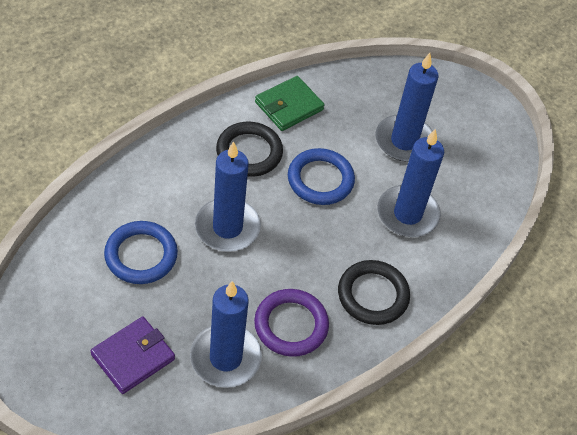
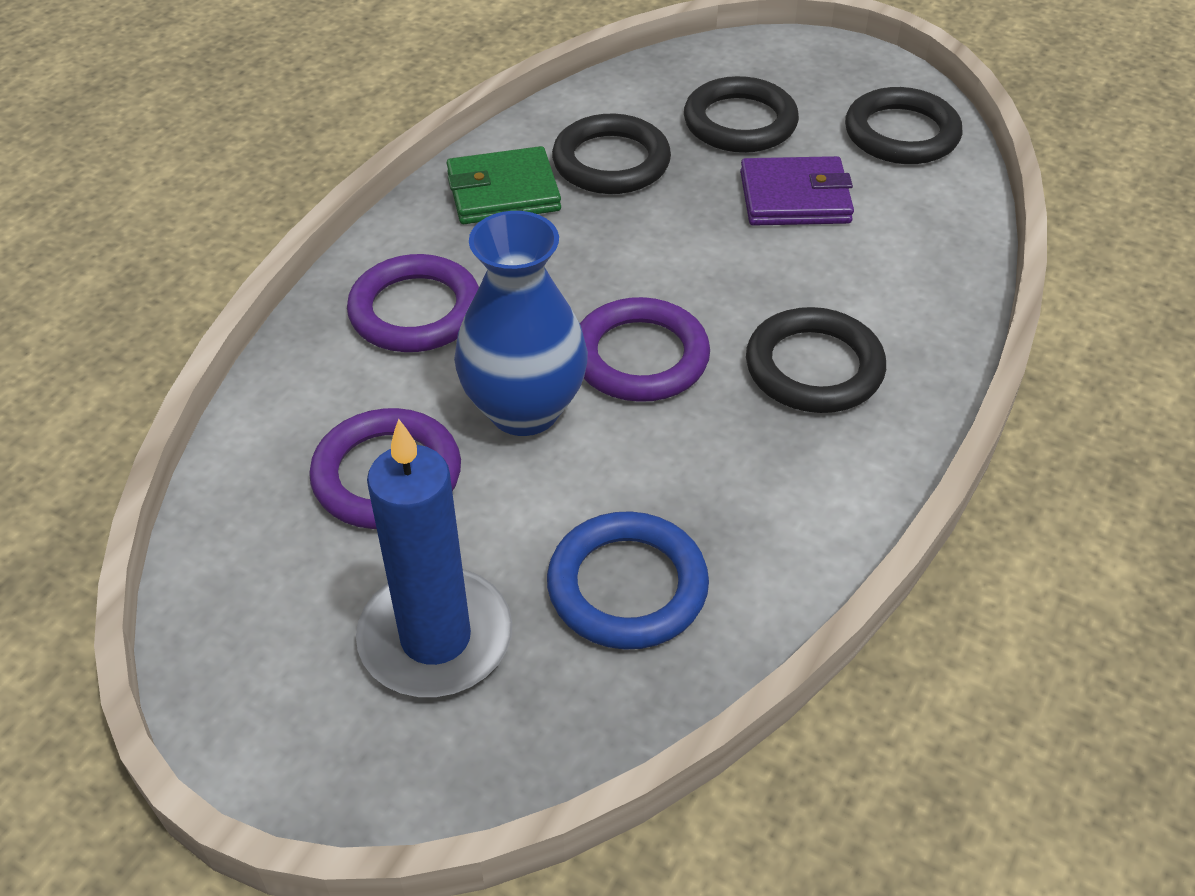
black ring: [216,122,283,177] [338,260,410,325] = 2 -> [552,114,671,194] [684,76,799,153] [746,307,886,413] [845,87,962,164] = 4
blue candle: [190,281,262,388] [195,141,261,252] [375,53,438,162] [377,129,444,237] = 4 -> [356,419,512,697] = 1
blue ring: [104,221,178,284] [288,148,355,205] = 2 -> [547,511,709,650] = 1
blue vase: none = 0 -> [454,211,588,436] = 1
purple ring: [254,289,329,357] = 1 -> [309,408,461,529] [347,254,479,352] [580,297,710,402] = 3

